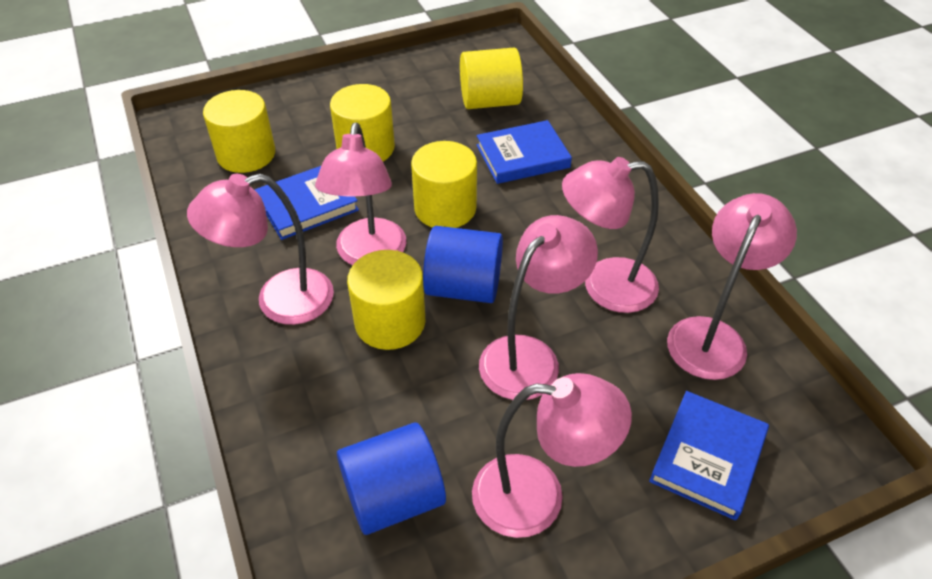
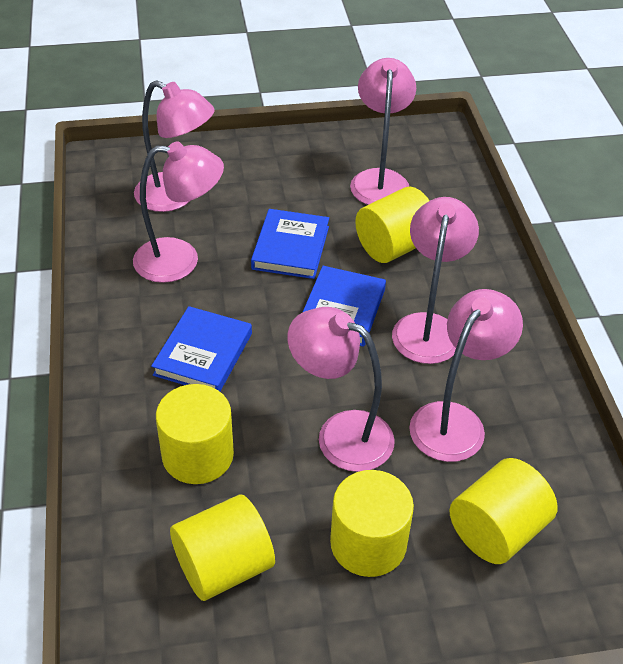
blue cylinder: [337,422,446,535] [423,226,503,303] = 2 -> none = 0

